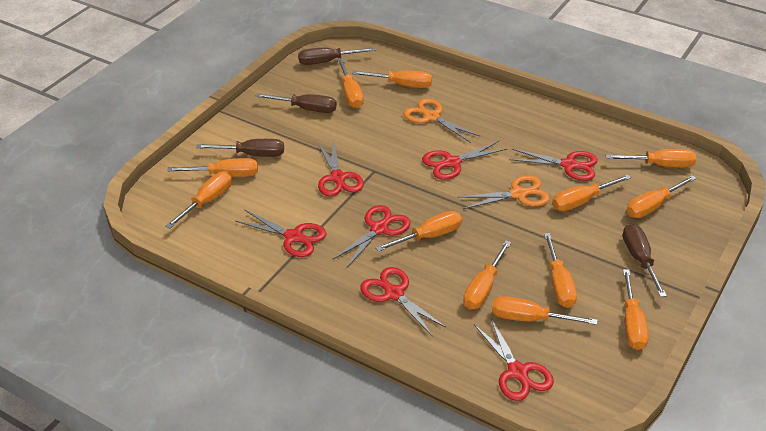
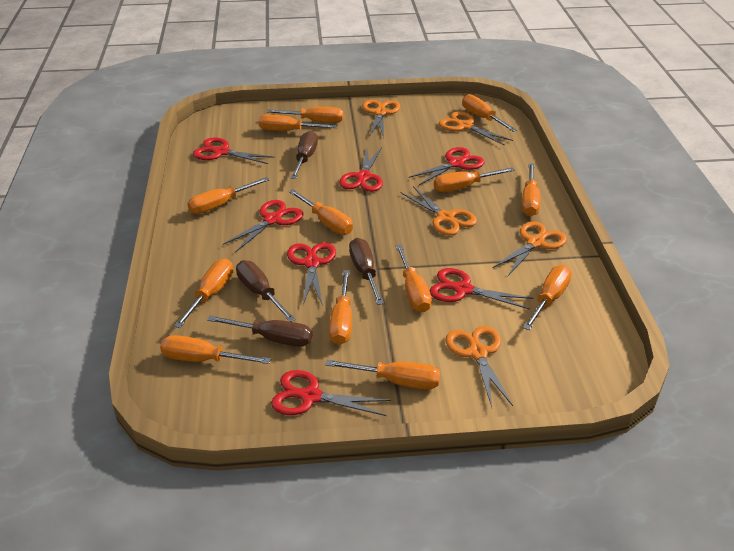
orange scissors: [403,98,481,143] [457,175,550,209] = 2 -> [362,100,400,137] [401,186,477,236] [439,111,513,146] [446,326,513,407] [493,222,567,276] = 5
orange screwdriver: [165,171,232,229] [167,158,258,177] [337,59,364,108] [352,70,432,88] [375,211,462,252] [463,240,511,309] [492,296,598,325] [544,233,577,308] [552,174,631,211] [606,149,696,167] [623,269,649,350] [626,175,697,218] = 12 -> [160,335,271,364] [174,259,233,328] [187,177,269,214] [259,114,337,131] [267,107,344,123] [289,189,353,235] [325,360,440,389] [329,270,352,345] [395,244,432,312] [434,168,515,192] [462,94,517,132] [522,163,540,216] [523,265,572,330] = 13

